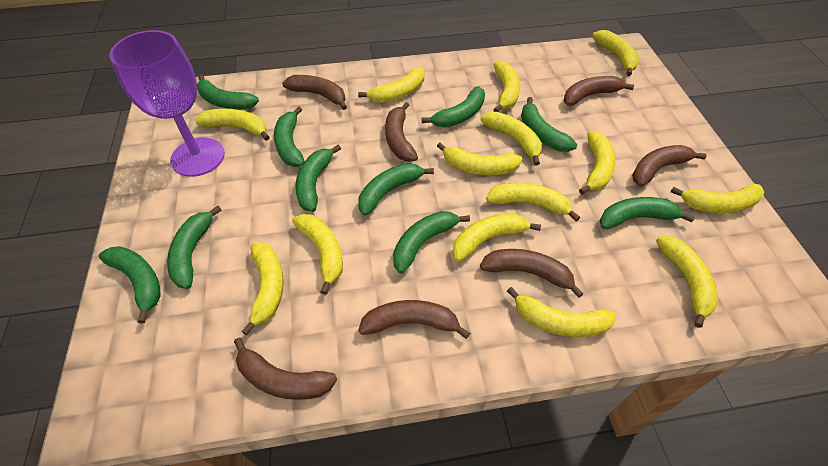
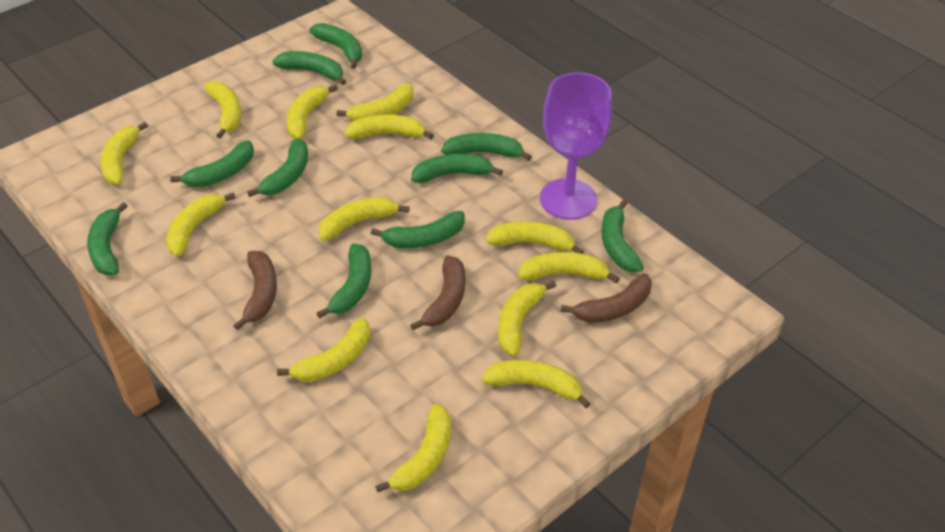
brown banana: [234,337,337,400] [282,75,347,110] [358,300,470,339] [385,102,418,162] [480,249,584,298] [564,76,634,106] [632,145,707,187] = 7 -> [234,251,277,330] [410,255,465,330] [561,273,652,323] = 3
yellow banana: [195,109,270,141] [241,242,284,336] [292,214,343,295] [358,67,425,103] [437,142,522,175] [452,213,541,262] [480,112,542,166] [486,183,580,222] [493,61,520,112] [507,287,616,337] [579,131,616,194] [592,30,639,76] [656,236,718,328] [671,184,764,213] = 14 -> [100,122,148,185] [166,192,236,256] [204,81,241,139] [277,318,370,382] [287,84,338,139] [319,197,410,241] [337,83,414,121] [345,115,434,139] [375,404,451,492] [482,360,591,408] [486,221,584,254] [498,281,556,356] [518,252,620,283] = 13

